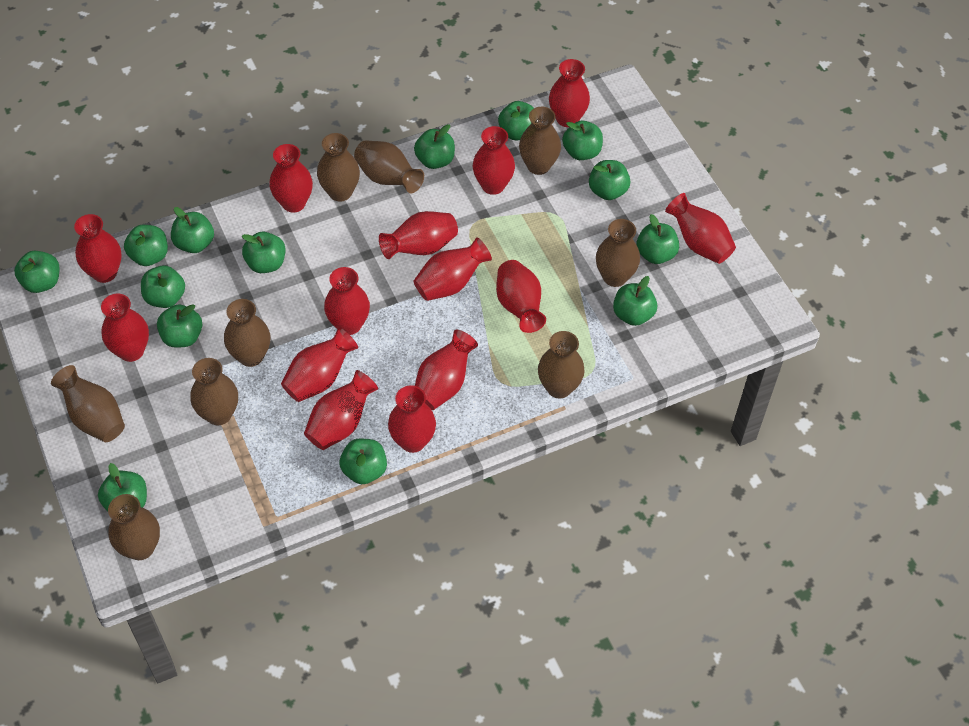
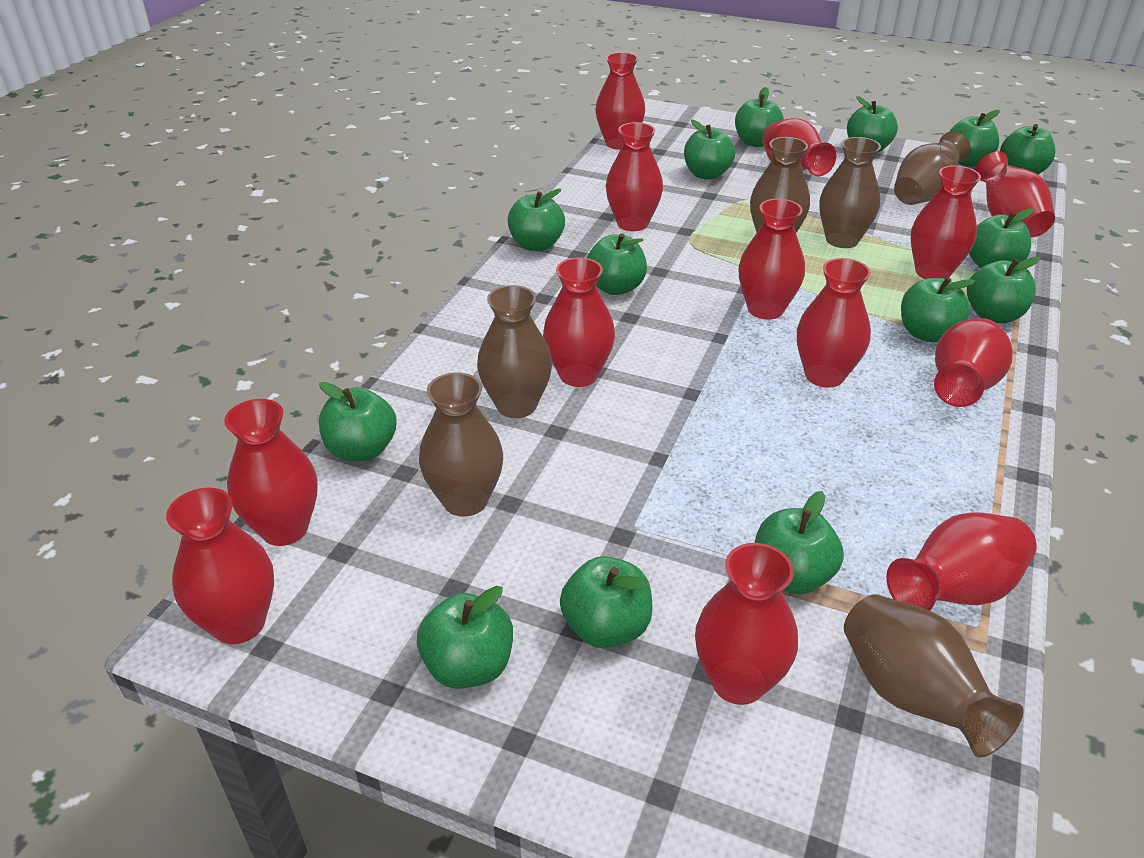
brown vase: [51,365,125,442] [108,494,160,560] [191,358,238,425] [224,299,270,367] [317,133,360,202] [354,140,424,193] [519,107,561,175] [538,331,585,398] [596,219,640,287] = 9 -> [419,372,503,517] [477,285,552,418] [750,137,810,233] [819,137,881,248] [844,594,1023,758] [894,131,971,205] = 6
red vase: [74,214,121,283] [101,294,149,362] [269,144,313,213] [281,327,358,402] [304,370,378,450] [324,267,370,335] [379,211,458,259] [388,385,436,453] [413,237,492,301] [415,330,478,410] [473,126,515,195] [496,260,546,333] [549,59,590,127] [665,193,736,264] = 14 -> [166,488,274,644] [224,399,318,546] [543,258,615,387] [595,52,645,150] [606,122,663,231] [695,543,798,705] [738,199,805,320] [762,118,837,176] [797,258,871,388] [886,513,1037,611] [911,166,981,279] [934,318,1013,407] [975,151,1055,238] = 13

